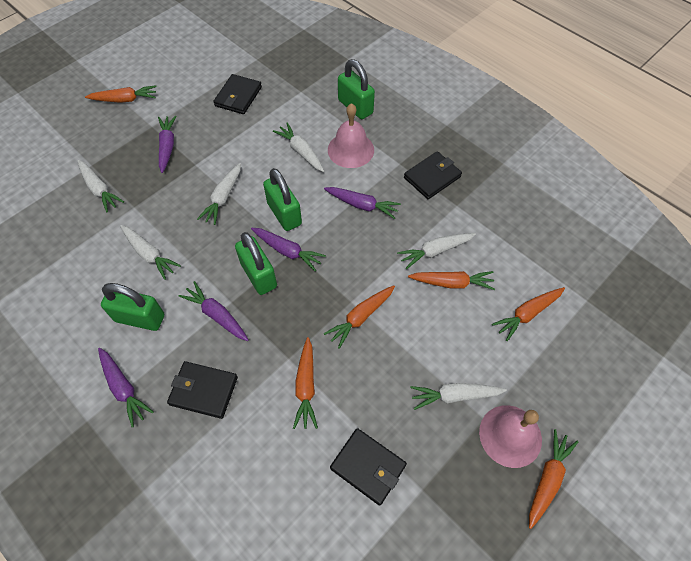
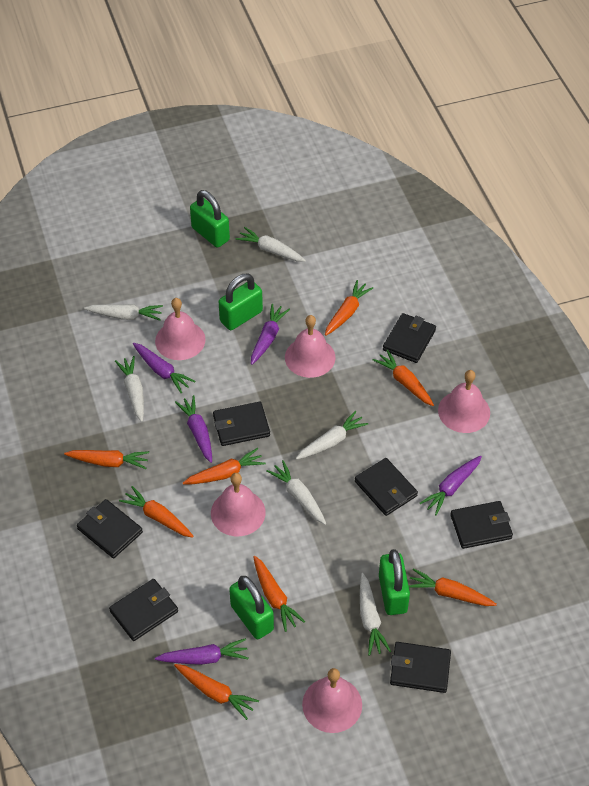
black wallet: [167,361,238,419] [213,74,262,114] [330,428,407,506] [404,151,462,199] = 4 -> [77,499,143,558] [109,579,178,641] [213,401,270,446] [355,458,418,516] [383,313,436,363] [390,642,451,693] [450,501,513,549] = 7
orange carrot: [85,85,157,103] [293,337,318,429] [324,285,395,349] [408,271,495,290] [492,287,565,341] [529,429,579,529] = 6 -> [64,450,149,469] [119,486,194,538] [174,664,259,720] [183,448,266,485] [253,556,305,632] [325,280,374,336] [373,350,434,406] [408,568,497,606] = 8
pink bell: [328,103,374,168] [479,405,542,468] = 2 -> [155,298,206,360] [211,473,266,536] [285,315,335,378] [302,668,362,733] [438,370,490,433] = 5

